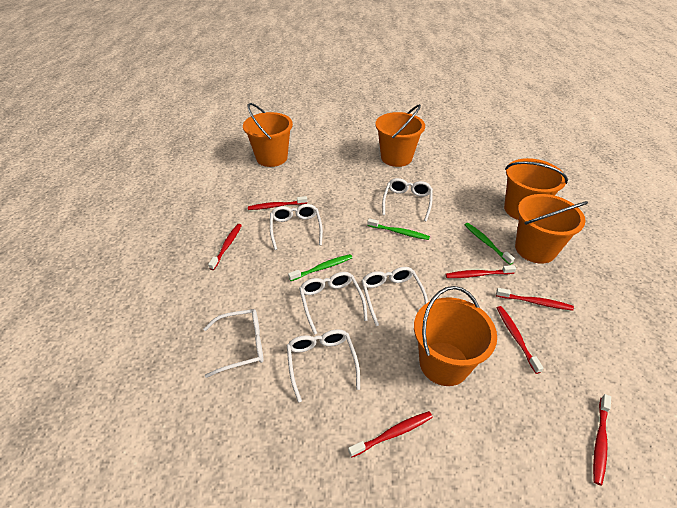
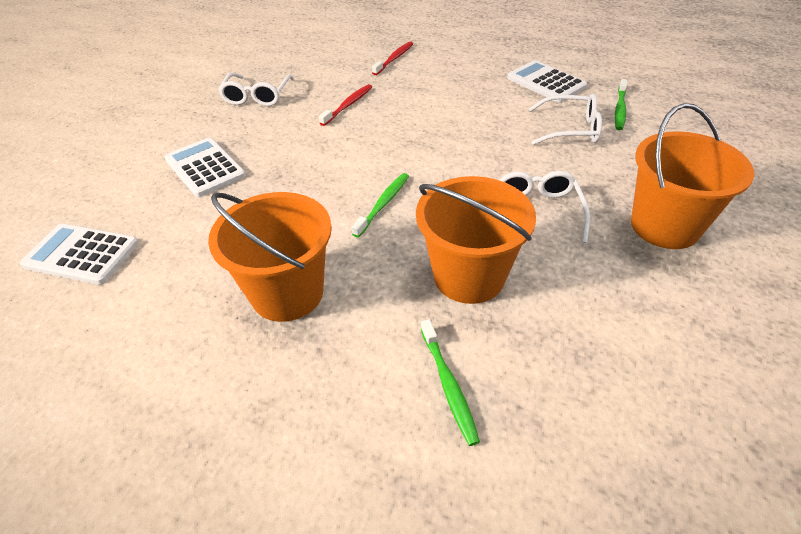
orange bucket: [243,103,293,167] [375,104,425,167] [414,286,497,386] [504,158,568,220] [515,194,588,264] = 5 -> [208,192,332,322] [416,176,536,304] [631,103,754,249] = 3
red toothbrush: [208,224,242,270] [248,196,307,210] [348,411,433,458] [445,265,516,278] [496,288,574,311] [497,306,543,374] [593,394,611,486] = 7 -> [319,84,372,126] [372,41,413,75] = 2
white calculator: none = 0 -> [20,223,139,285] [165,138,246,197] [507,60,587,102] = 3
white glasses: [203,309,263,378] [270,204,323,250] [287,329,360,403] [299,272,368,335] [361,267,428,326] [382,178,433,222] = 6 -> [218,73,294,106] [499,171,590,243] [529,94,602,145] = 3

